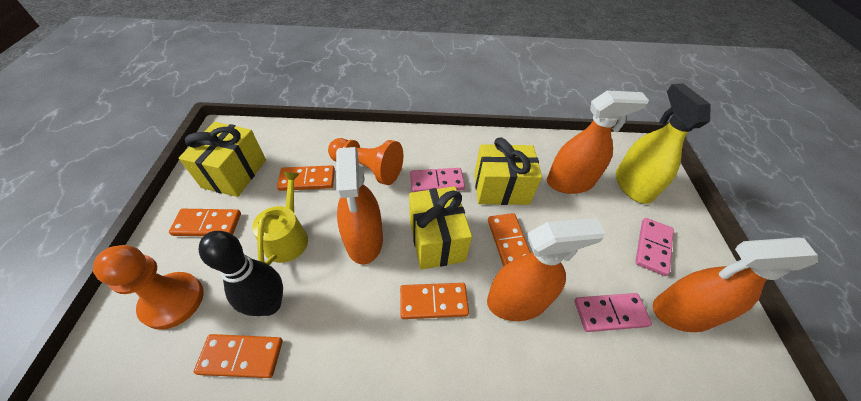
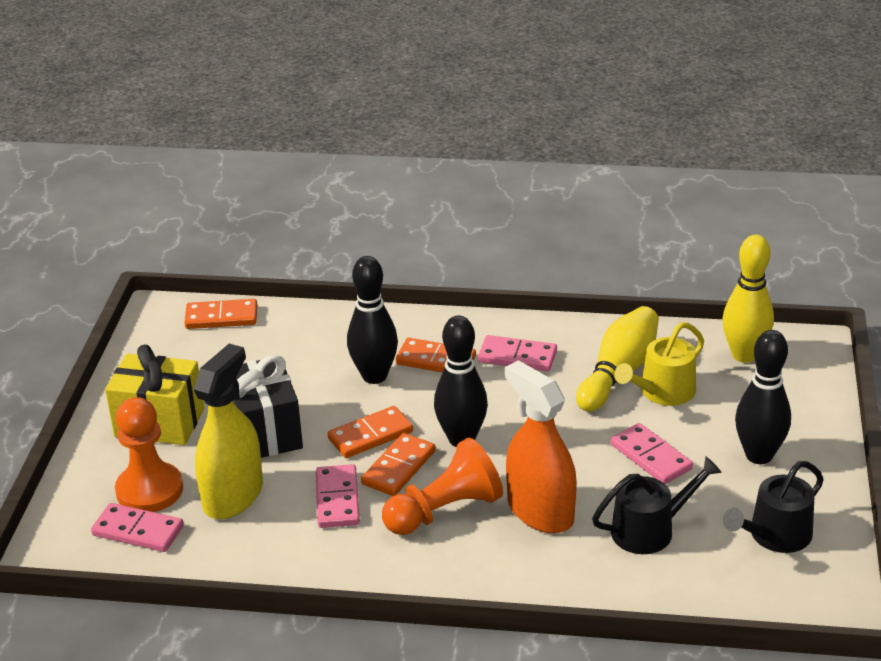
black bowling pin: [199,231,283,316] = 1 -> [347,256,398,384] [434,316,488,447] [735,330,791,464] = 3
black gift: none = 0 -> [233,355,303,458] = 1
black watering can: none = 0 -> [592,456,722,554] [723,461,824,553] = 2
orange domino: [169,209,241,236] [194,334,283,378] [277,165,335,191] [400,283,469,319] [488,213,531,267] = 5 -> [185,299,257,329] [328,406,413,458] [361,433,436,496] [396,338,476,373] = 4
orange spray bottle: [335,147,383,264] [487,218,606,321] [547,91,649,194] [653,237,818,332] = 4 -> [505,360,577,533] = 1
pink domino: [410,168,465,192] [574,293,652,332] [635,218,674,276] = 3 -> [91,503,184,552] [316,464,360,528] [478,335,557,371] [611,423,693,484] = 4
yellow bowling pin: none = 0 -> [576,306,659,412] [722,235,774,363] = 2
yellow gift: [179,122,266,197] [409,186,472,270] [474,137,542,205] = 3 -> [105,345,205,445] = 1

